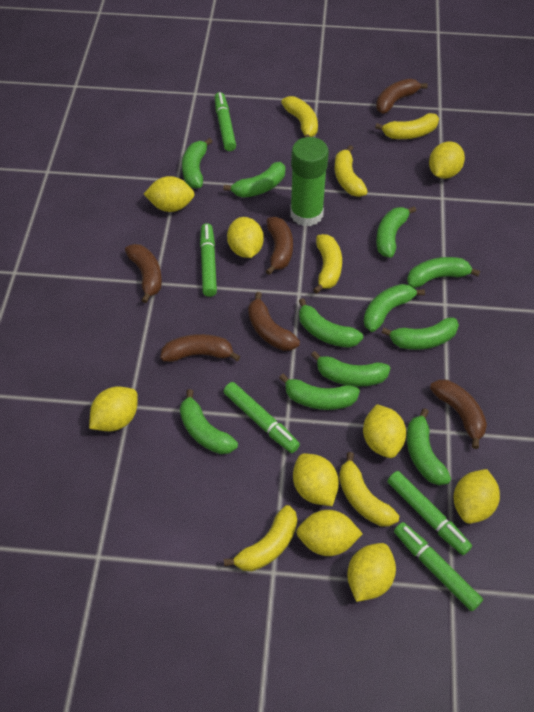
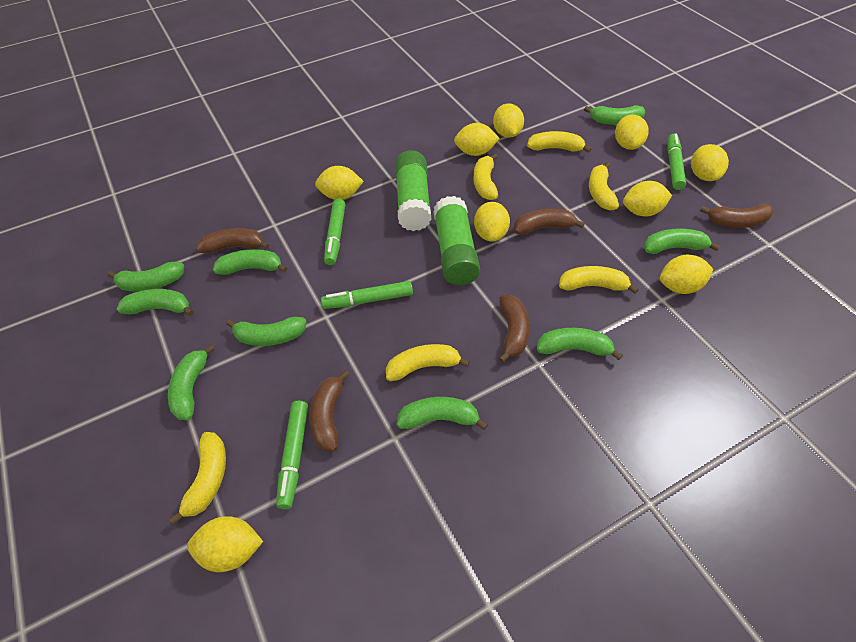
brown banana: [125,244,162,303] [160,334,241,362] [248,292,300,351] [266,217,293,275] [376,79,428,114] [430,379,487,449] = 6 -> [197,228,269,254] [309,370,350,452] [498,295,530,363] [514,209,585,235] [700,203,774,228] = 5
green banana: [180,389,238,454] [182,138,213,188] [223,162,285,198] [279,374,360,410] [299,298,363,348] [311,351,390,387] [364,284,425,332] [376,206,416,258] [382,318,459,350] [407,257,480,288] [407,408,451,485] = 11 -> [108,262,184,291] [117,289,194,316] [168,344,215,420] [213,249,287,275] [226,317,307,346] [396,397,488,430] [537,328,623,360] [584,105,645,125] [644,228,720,254] = 9
green glue stick: [290,137,329,226] = 1 -> [395,150,432,231] [434,196,480,285] = 2
green marker: [200,223,217,297] [215,92,236,151] [223,382,300,453] [387,471,472,555] [394,522,483,611] = 5 -> [276,401,308,509] [321,281,413,309] [324,198,345,265] [668,133,686,190] = 4

